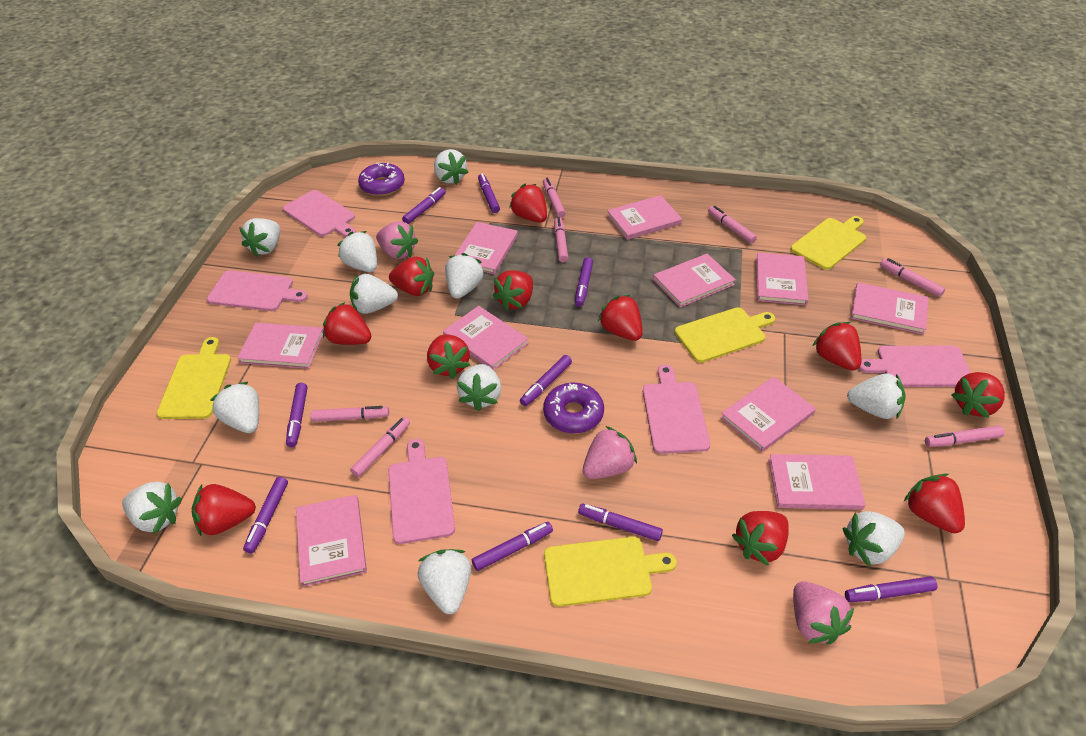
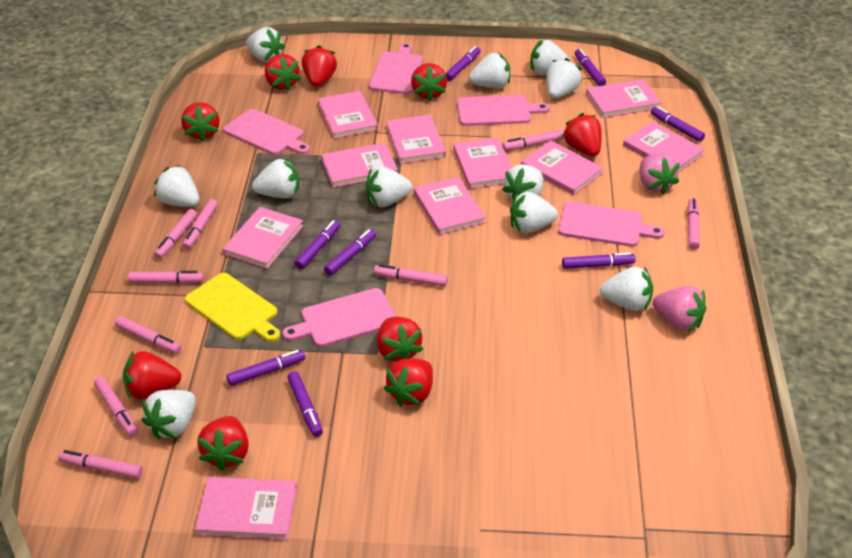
pink marker: [311,406,389,422] [350,417,410,477] [543,178,566,218] [554,217,568,263] [708,206,757,244] [880,258,945,297] [925,425,1005,447] = 7 -> [58,450,143,479] [94,377,138,437] [115,316,181,354] [128,271,204,284] [154,209,197,259] [182,199,218,250] [374,264,448,287] [502,130,564,151] [687,198,700,250] = 9
pink strawberry: [376,221,418,259] [583,426,637,479] [793,582,854,645] = 3 -> [639,153,680,194] [653,286,706,331] = 2
purple donut: [358,163,405,196] [543,383,604,433] = 2 -> none = 0
purple marker: [243,477,288,554] [286,383,308,447] [402,187,446,224] [472,522,553,571] [478,174,500,213] [520,355,572,406] [575,257,593,307] [578,504,663,541] [845,576,937,602] = 9 -> [227,350,305,386] [287,371,323,437] [295,220,340,269] [324,229,376,276] [445,46,480,81] [562,252,636,269] [575,49,606,86] [651,106,705,142] = 8
red strawberry: [192,484,256,536] [323,302,371,345] [389,257,434,296] [427,334,470,379] [493,270,533,311] [509,184,547,223] [598,295,643,341] [732,511,789,566] [813,322,861,370] [904,473,965,534] [951,372,1005,418] = 11 -> [123,351,182,399] [181,102,219,142] [197,416,249,471] [265,54,301,91] [302,45,337,87] [377,317,424,362] [383,358,433,407] [411,63,447,101] [562,113,602,156] = 9
yellow cutting board: [157,337,231,419] [544,537,677,607] [675,307,775,363] [791,216,866,270] = 4 -> [185,273,280,342] = 1

